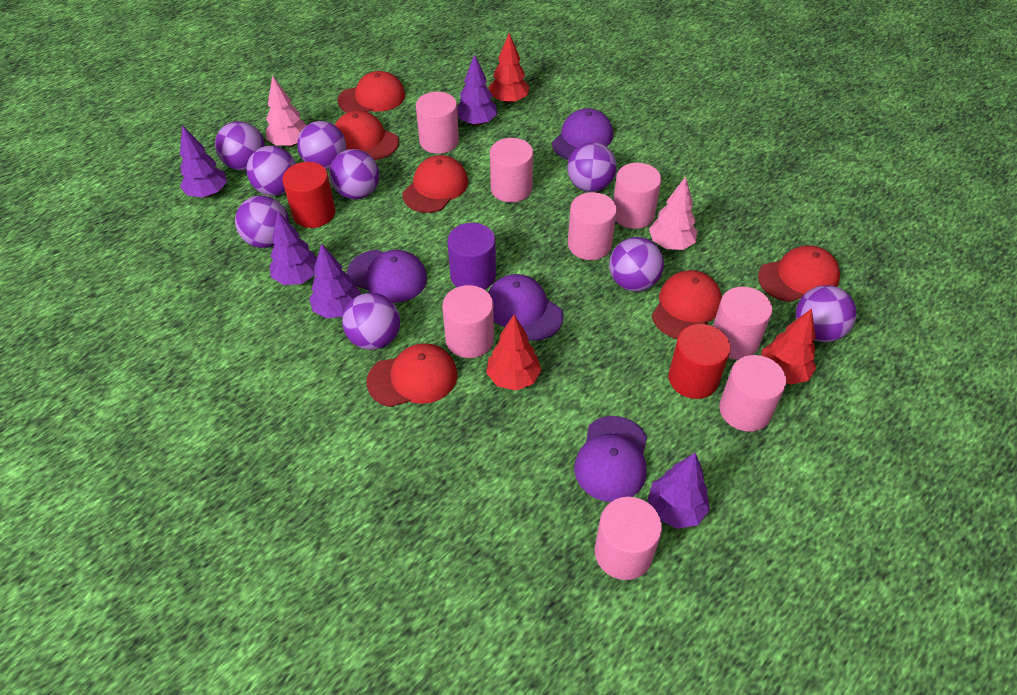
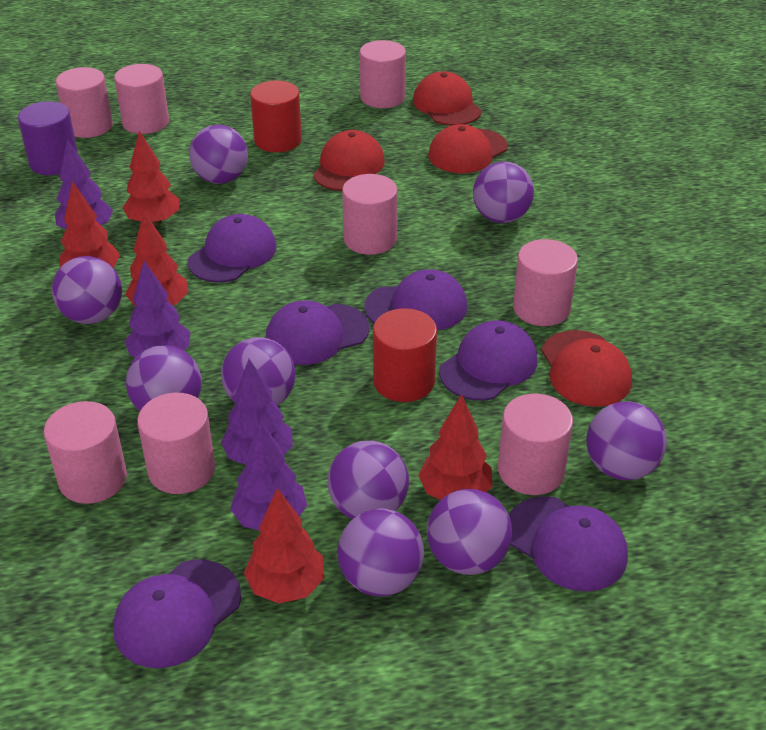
pink tree: [266,75,306,147] [649,176,697,250] = 2 -> none = 0
purple cap: [347,250,427,303] [488,274,564,341] [552,108,613,160] [574,416,647,502] = 4 -> [113,560,241,668] [188,214,276,283] [266,300,369,365] [364,269,468,330] [439,320,537,401] [508,496,628,592] = 6
purple tree: [180,125,227,197] [269,211,317,285] [309,243,361,318] [457,54,497,126] [648,453,710,529] = 5 -> [55,139,113,229] [124,261,190,358] [221,359,293,464] [230,420,307,530] = 4
red cap: [335,111,399,160] [337,71,405,113] [367,343,458,407] [402,155,468,213] [652,270,722,339] [758,245,840,302] = 6 -> [313,130,385,191] [413,71,482,126] [428,124,508,173] [541,330,632,407] = 4
red tree: [486,315,541,391] [489,33,530,104] [761,308,816,385] = 3 -> [60,181,120,268] [123,130,179,226] [125,212,188,306] [244,488,324,604] [418,394,493,500] = 5

